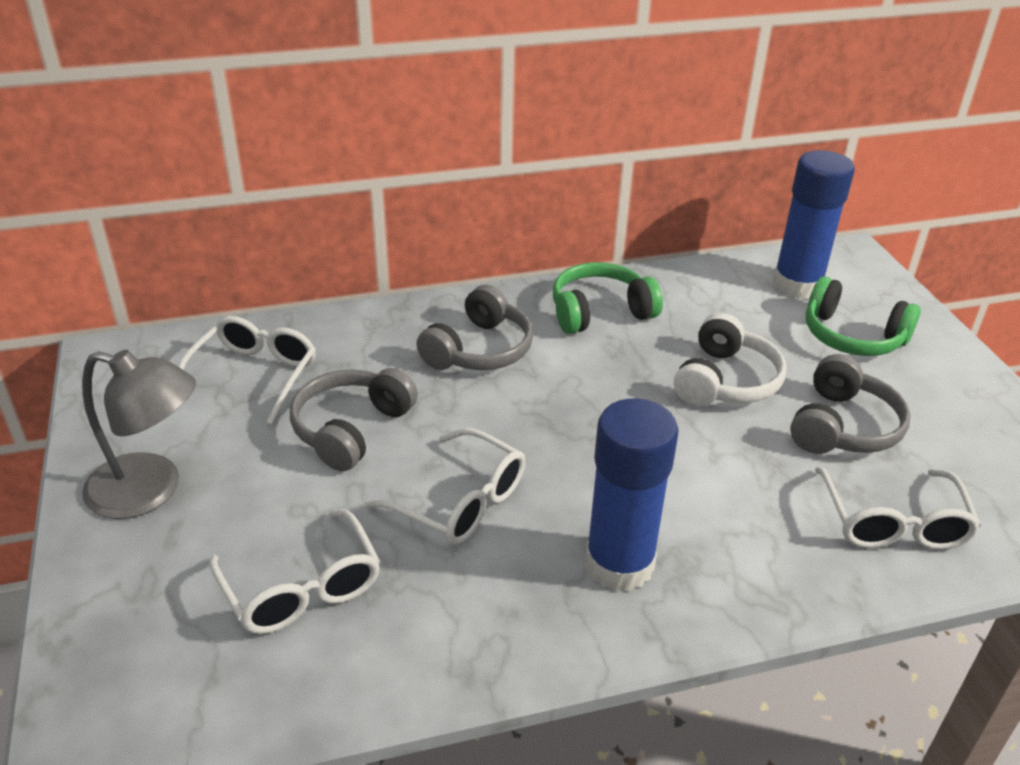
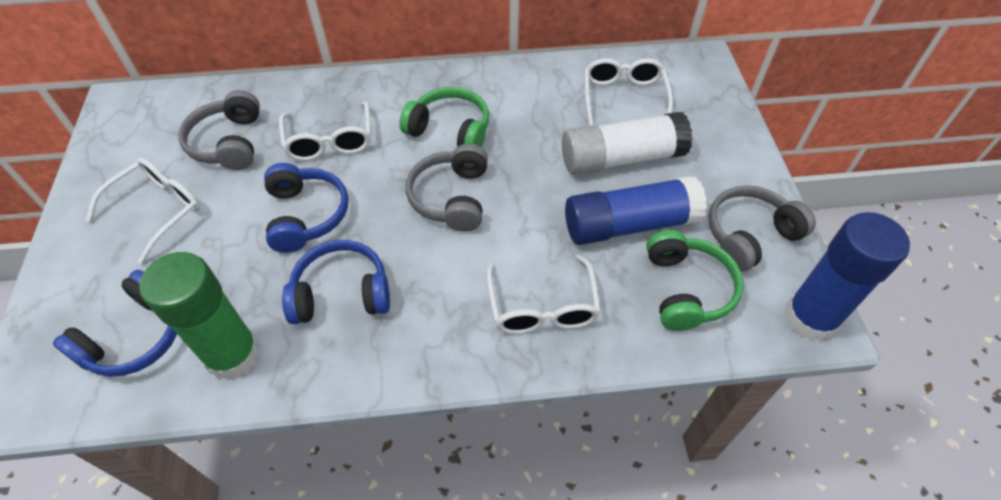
blue headphones: none = 0 -> [53,270,177,377] [264,163,348,253] [282,240,390,324] = 3
green glue stick: none = 0 -> [140,252,260,380] = 1
grey lamp: [82,350,196,519] = 1 -> none = 0
white glue stick: none = 0 -> [562,112,693,175] = 1
white headphones: [674,313,787,406] = 1 -> none = 0

